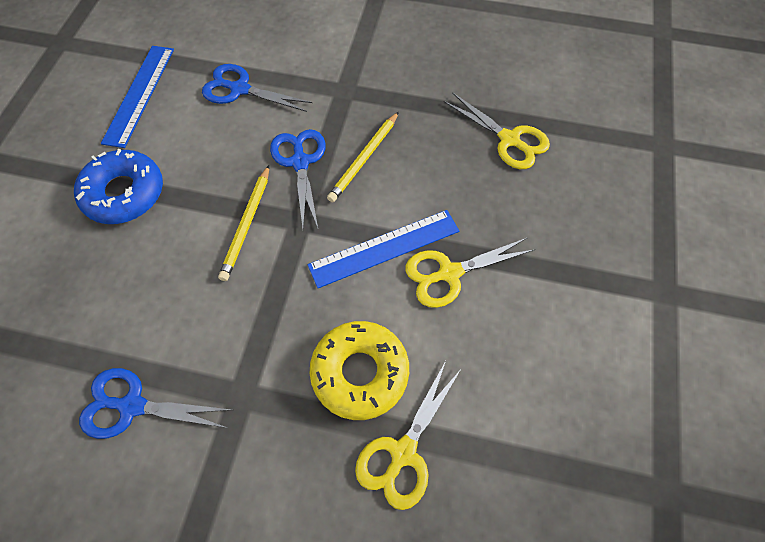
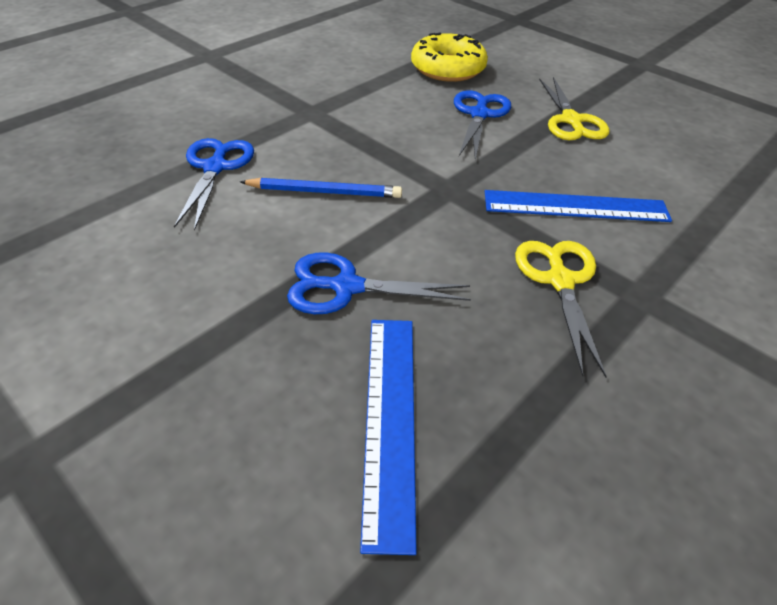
blue donut: [74,149,163,224] = 1 -> none = 0
blue pencil: none = 0 -> [240,178,402,198] = 1
yellow pencil: [218,165,269,281] [327,112,399,202] = 2 -> none = 0
yellow scissors: [355,361,462,510] [405,238,536,308] [444,92,550,169] = 3 -> [515,241,607,377] [539,77,610,140] = 2

